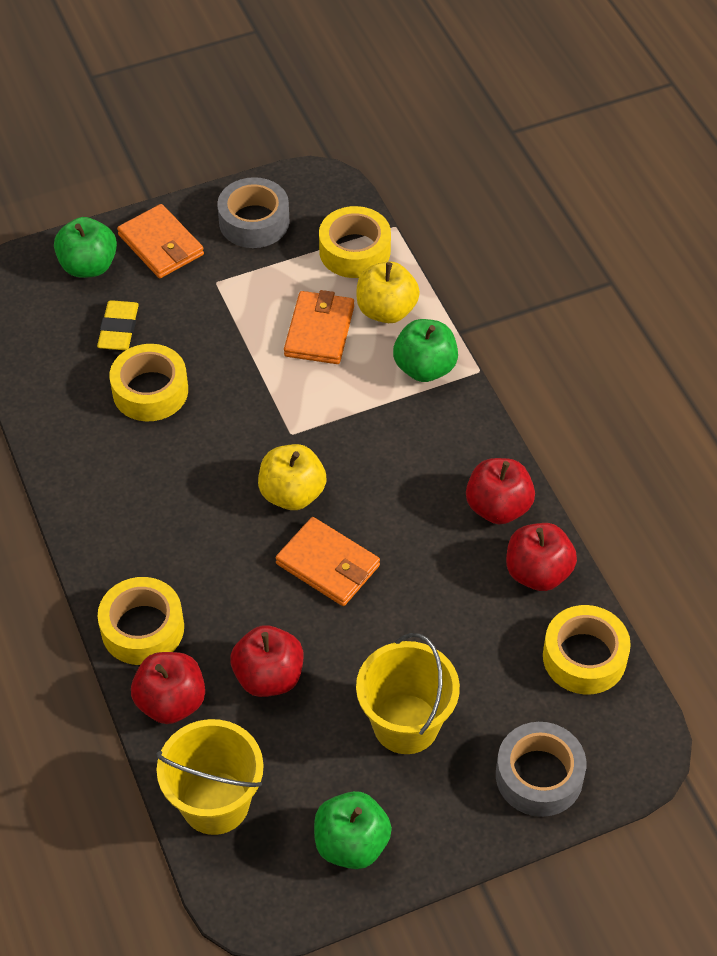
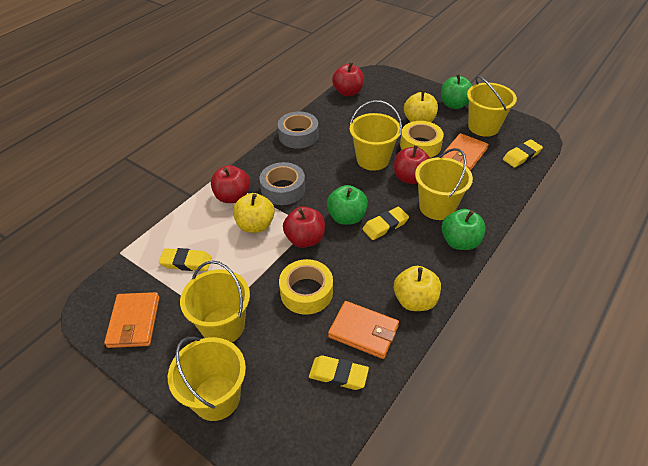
yellow apple: [258,444,326,510] [357,261,420,323] = 2 -> [233,193,275,233] [394,266,441,311] [404,90,438,122] = 3
yellow bucket: [156,719,264,835] [356,633,460,754] = 2 -> [168,337,246,421] [180,261,250,343] [350,100,402,171] [415,148,473,220] [467,76,517,137] = 5
yellow eraser: [97,300,139,350] = 1 -> [159,248,212,271] [309,356,369,390] [362,207,409,240] [503,139,543,168] = 4
yellow tape: [97,577,184,665] [110,344,188,421] [319,206,391,278] [543,605,631,694] = 4 -> [279,259,333,315] [400,121,444,158] = 2

